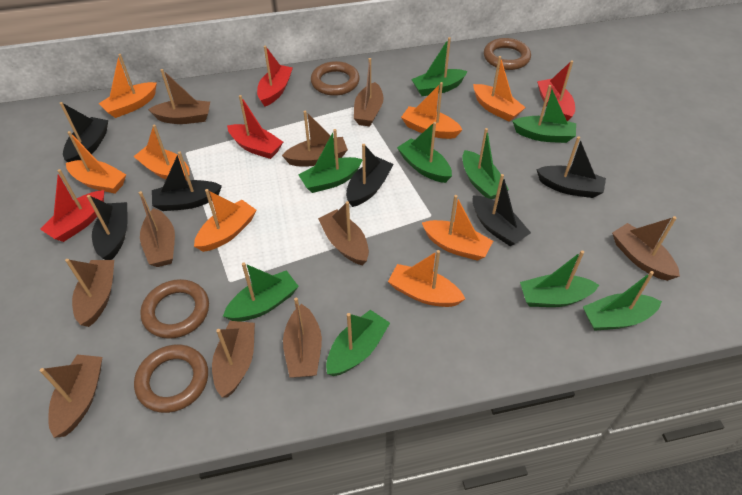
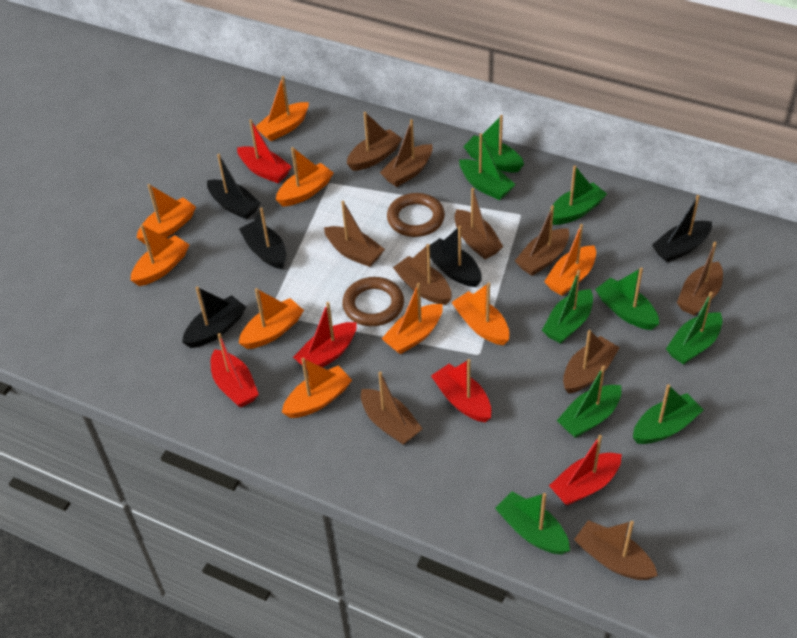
black boat: [60,102,108,162] [87,195,128,260] [152,152,222,211] [346,144,394,207] [472,174,531,247] [536,136,606,198] = 6 -> [182,286,246,348] [207,154,260,219] [239,208,286,269] [430,226,482,287] [652,195,712,262] = 5
brown ring: [134,345,208,413] [140,279,209,339] [311,61,360,96] [484,38,531,70] = 4 -> [342,277,404,326] [387,193,445,237] = 2
orange boat: [66,131,126,194] [98,54,157,118] [133,125,190,181] [194,189,256,252] [388,250,465,307] [401,82,463,139] [422,195,493,261] [473,56,526,121] = 8 -> [131,224,190,286] [137,184,196,244] [239,288,304,349] [255,76,309,141] [276,147,334,207] [282,358,352,418] [381,283,443,354] [451,282,510,345] [544,224,596,296] = 9
red boat: [40,169,104,242] [227,95,283,159] [257,46,293,107] [537,60,575,121] = 4 -> [211,333,259,408] [237,119,292,183] [293,302,357,369] [431,359,492,422] [549,435,622,505] = 5

